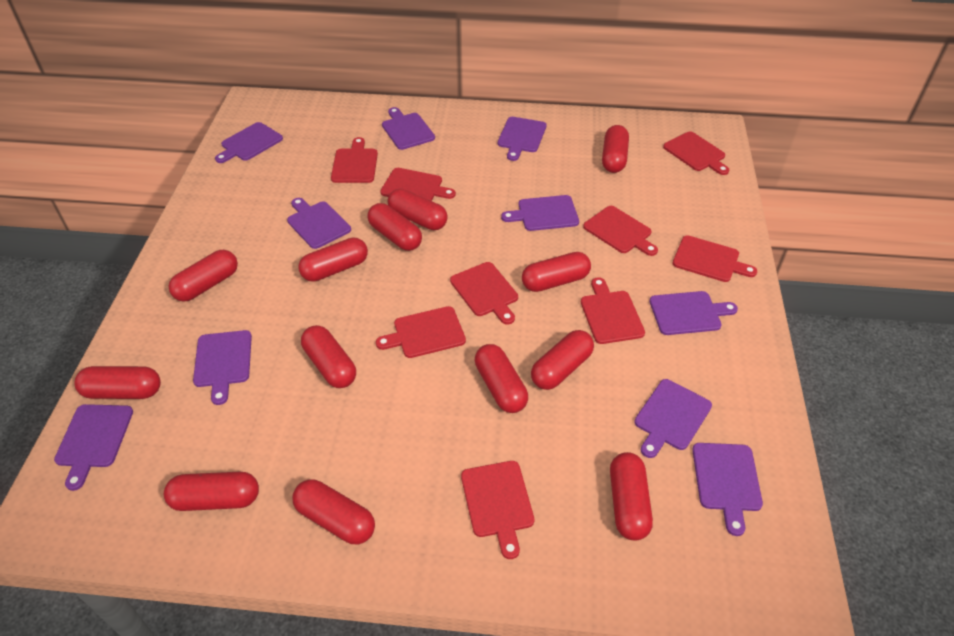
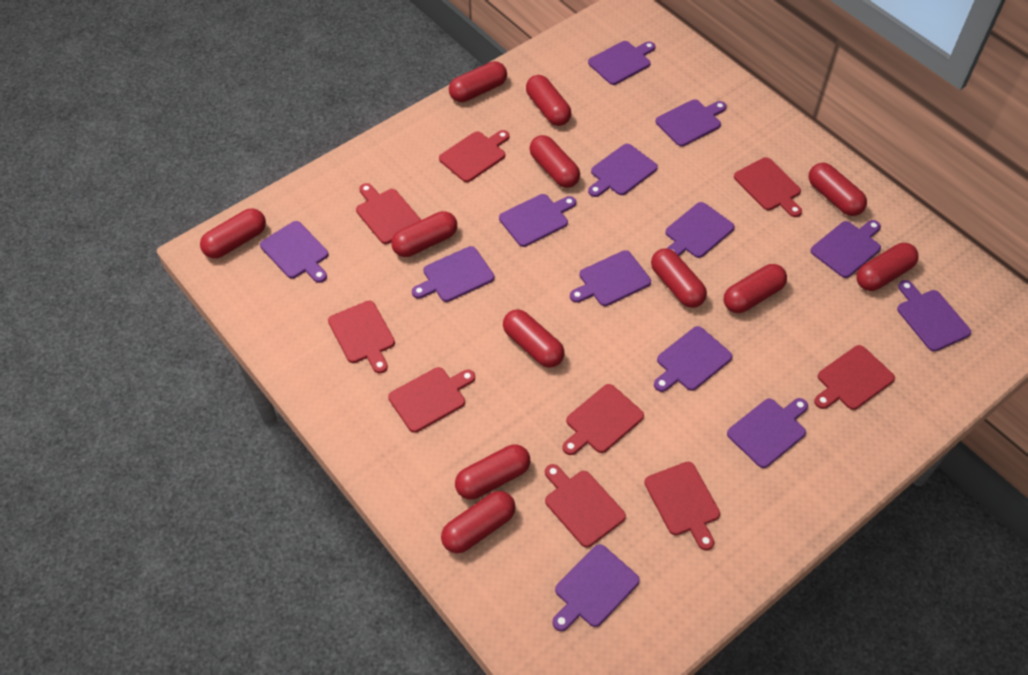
purple cutting board: [54,404,133,491] [193,330,252,405] [215,122,283,163] [287,198,351,249] [382,107,435,150] [498,117,547,161] [501,195,579,231] [634,379,712,458] [649,291,738,335] [692,443,763,536] = 10 -> [260,221,328,283] [412,246,494,302] [499,194,576,247] [552,544,640,631] [570,250,651,306] [588,41,655,85] [588,144,658,197] [654,326,732,392] [656,99,727,147] [665,202,735,258] [727,398,808,468] [811,220,881,278] [897,280,971,352] = 13
red capsule: [75,366,161,399] [164,472,259,511] [169,250,238,302] [292,479,375,544] [298,237,368,282] [301,325,356,388] [367,203,422,251] [388,189,448,230] [475,344,528,413] [522,252,591,292] [531,330,594,390] [602,125,629,173] [610,452,653,541] = 13 -> [200,208,266,258] [391,211,457,257] [441,491,516,553] [449,61,507,102] [455,444,531,500] [503,309,564,368] [526,75,571,126] [529,135,580,188] [651,248,707,308] [723,264,787,313] [809,163,867,216] [856,243,919,291] = 12

